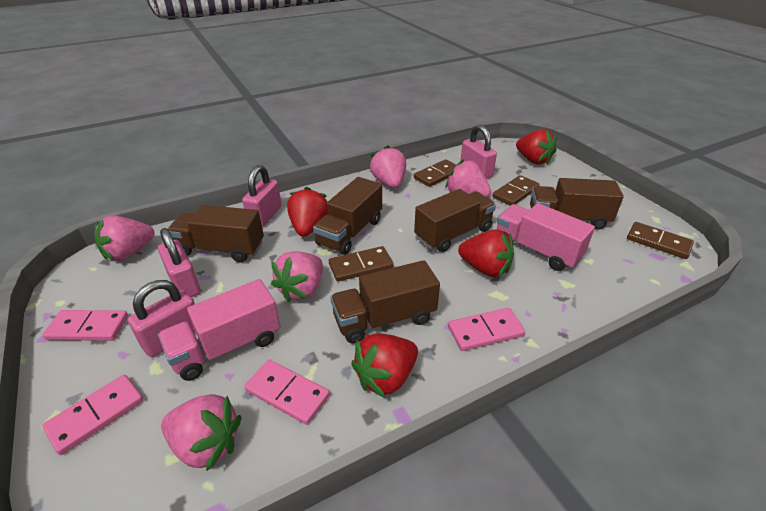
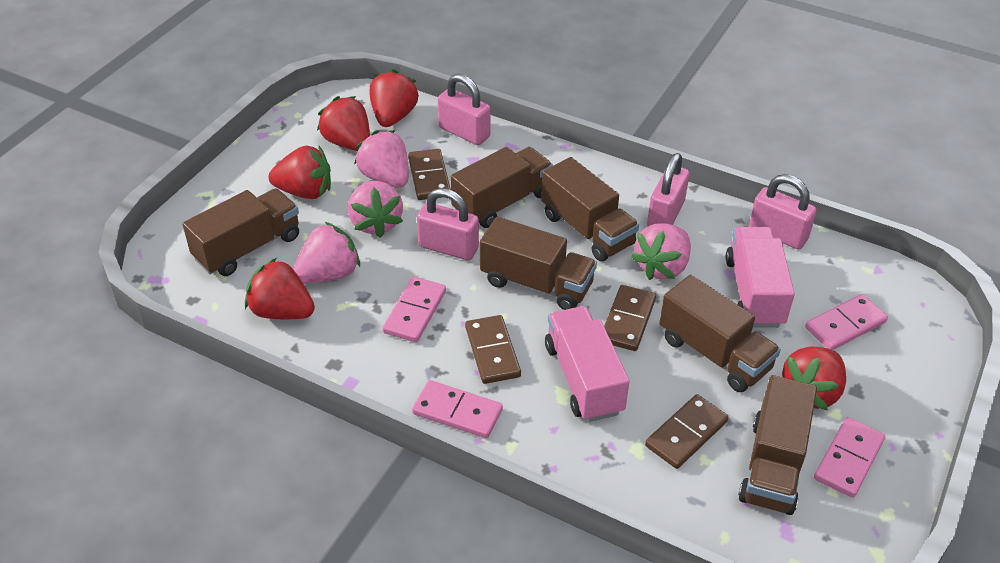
brown truck: [168,205,264,263] [313,177,382,255] [330,260,440,344] [414,189,496,252] [530,178,624,230] = 5 -> [182,188,299,276] [450,147,553,228] [480,217,597,310] [541,157,639,261] [659,275,781,392] [738,375,817,515] = 6
pink strawberry: [95,216,154,261] [161,394,242,471] [271,251,323,302] [370,145,406,188] [445,159,491,198] = 5 -> [293,222,360,283] [348,181,403,238] [354,130,409,188] [631,223,691,280] = 4
red strawberry: [287,187,328,236] [351,333,418,398] [458,230,514,277] [516,129,556,165] = 4 -> [245,258,315,319] [268,145,331,199] [317,96,370,151] [370,69,419,127] [782,347,846,411] = 5

